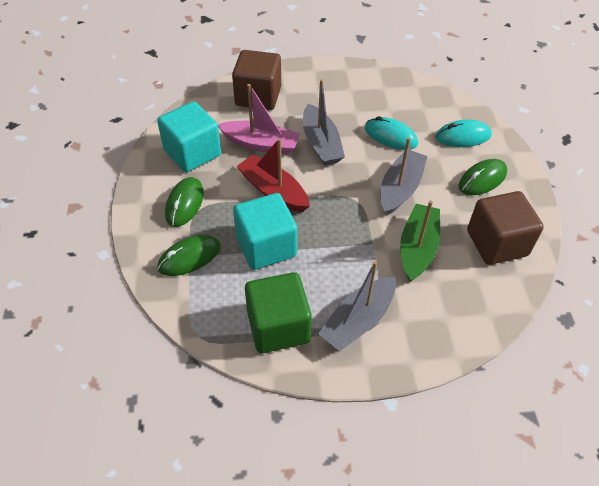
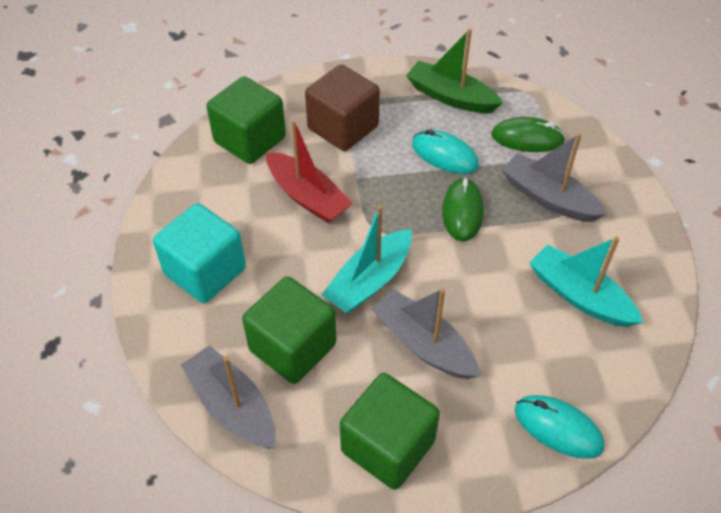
brown cube: [232,50,281,110] [467,191,544,265] = 2 -> [305,65,380,151] = 1
green cube: [245,272,312,353] = 1 -> [206,76,286,164] [242,276,337,384] [340,373,440,490] = 3
green mouse: [157,235,221,276] [165,177,204,227] [459,159,507,195] = 3 -> [442,177,484,241] [491,117,566,152] = 2
pink boat: [217,84,300,155] = 1 -> none = 0
turquoise boat: none = 0 -> [321,205,412,313] [529,237,644,327] = 2
turquoise cube: [157,101,221,172] [233,193,297,270] = 2 -> [153,203,246,303] = 1

